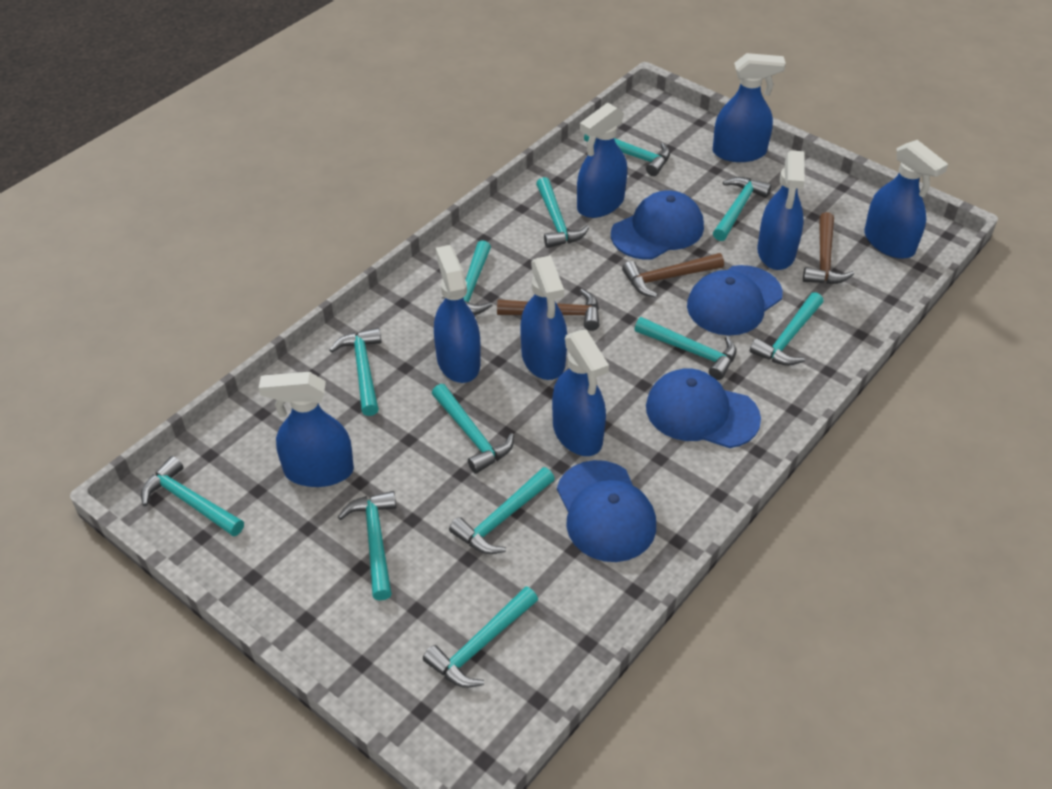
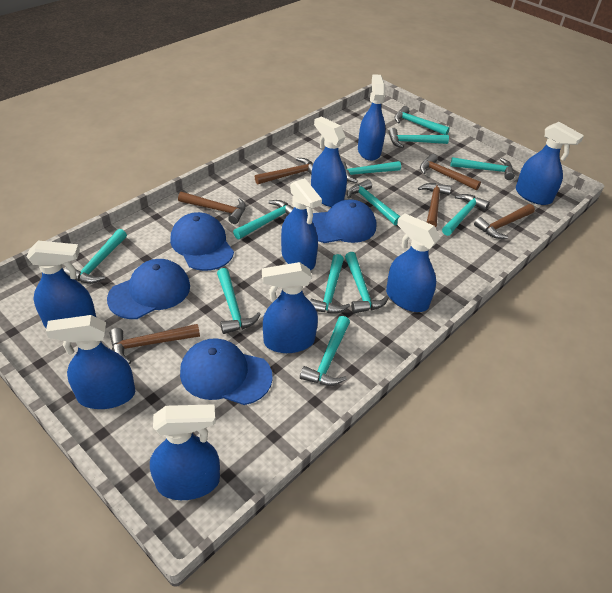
blue spray bottle: [259,372,354,487] [434,245,481,383] [520,256,567,380] [552,330,609,456] [577,103,627,218] [713,53,786,162] [757,150,805,270] [864,140,948,259] = 8 -> [27,241,97,328] [46,315,135,409] [150,404,220,500] [262,262,318,353] [281,178,322,270] [311,116,347,207] [358,74,385,161] [386,213,440,312] [516,122,584,205] = 9
brown hammer: [497,289,599,331] [622,253,724,298] [803,212,854,284] = 3 -> [110,324,200,364] [178,192,246,224] [255,158,313,184] [418,183,452,228] [420,154,481,191] [474,204,535,239] = 6

